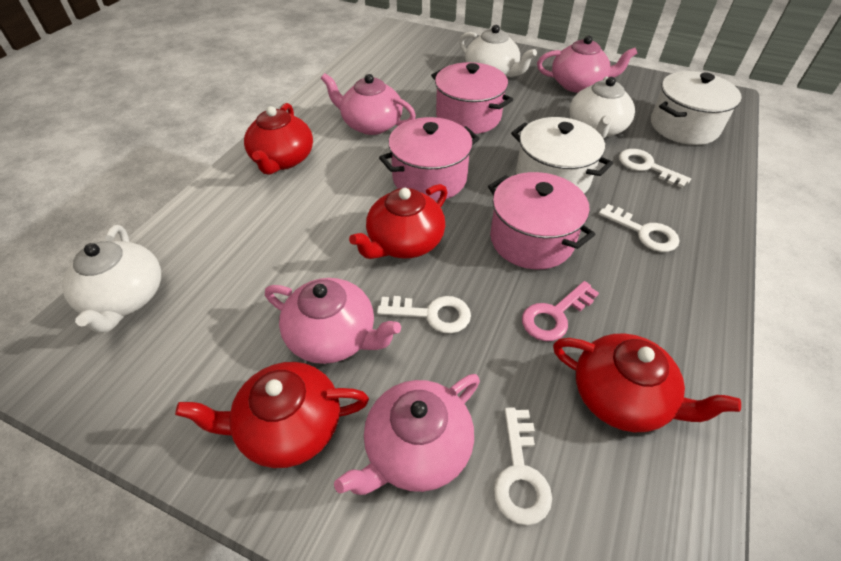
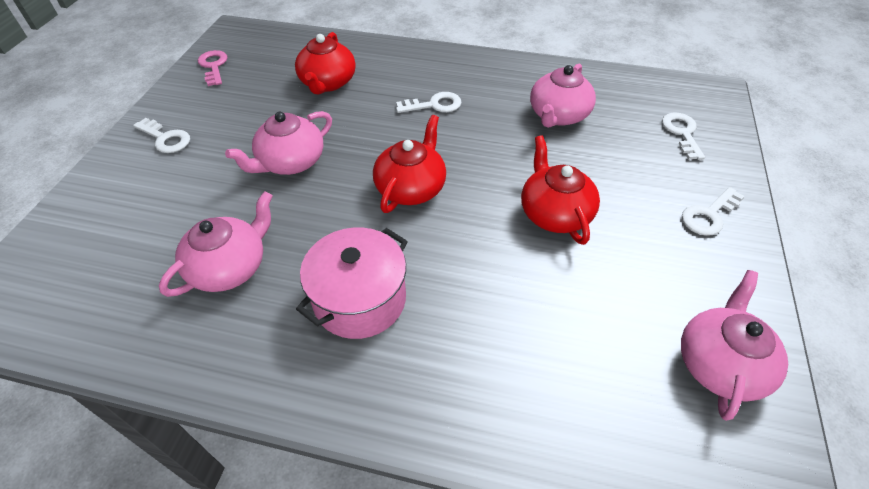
pink pot: [379,117,480,201] [431,62,513,134] [488,172,595,269] = 3 -> [296,227,408,339] = 1
red teapot: [175,362,369,468] [244,103,313,175] [349,184,448,259] [553,334,741,433] = 4 -> [295,32,356,94] [373,115,446,213] [521,135,600,245] = 3
white pot: [511,117,613,193] [651,71,742,145] = 2 -> none = 0
white teapot: [62,225,161,334] [459,25,537,77] [569,77,635,139] = 3 -> none = 0

